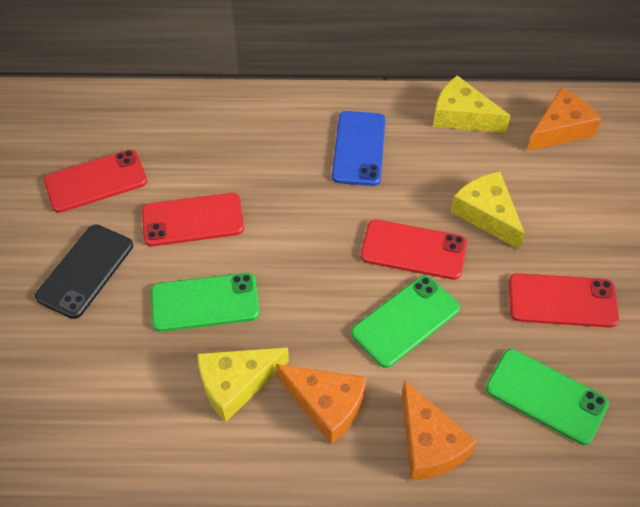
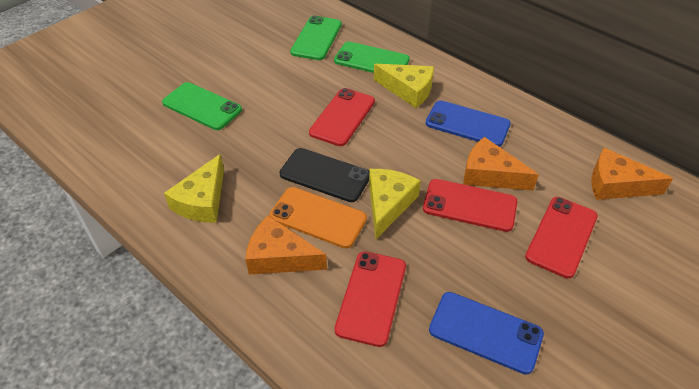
blue phone: [332,111,386,186] = 1 -> [425,100,511,147] [429,292,544,375] = 2
orange phone: none = 0 -> [270,187,367,248] = 1

